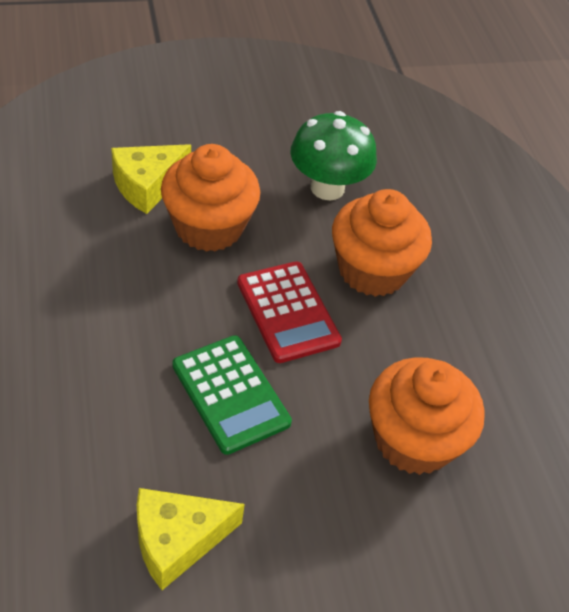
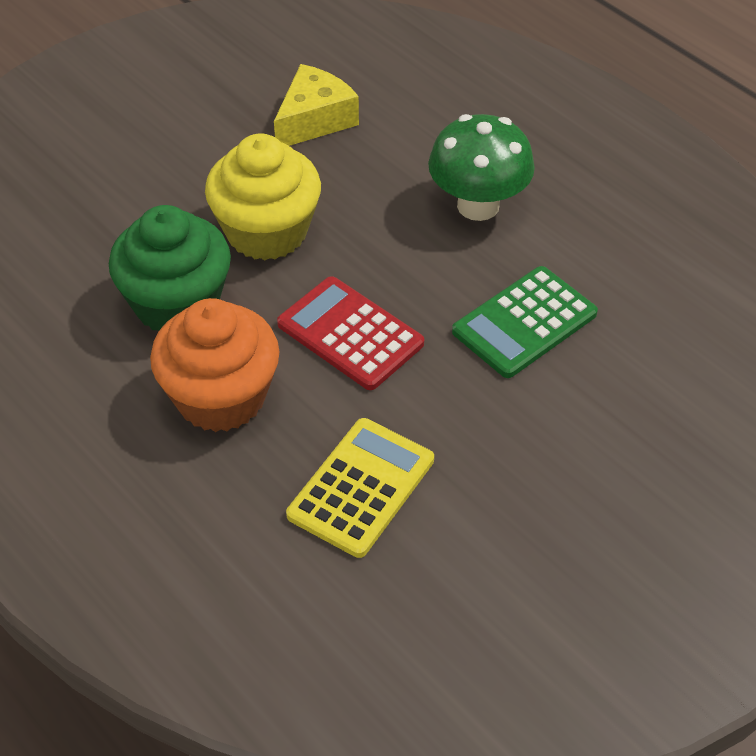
green cupcake: none = 0 -> [109,205,231,331] = 1
orange cupcake: [161,144,260,252] [332,189,432,297] [369,357,485,475] = 3 -> [150,298,279,432] = 1
yellow calculator: none = 0 -> [286,418,434,558] = 1
yellow cheese: [111,144,191,214] [137,488,245,590] = 2 -> [274,64,359,146] = 1
yellow cupcake: none = 0 -> [205,134,321,260] = 1

